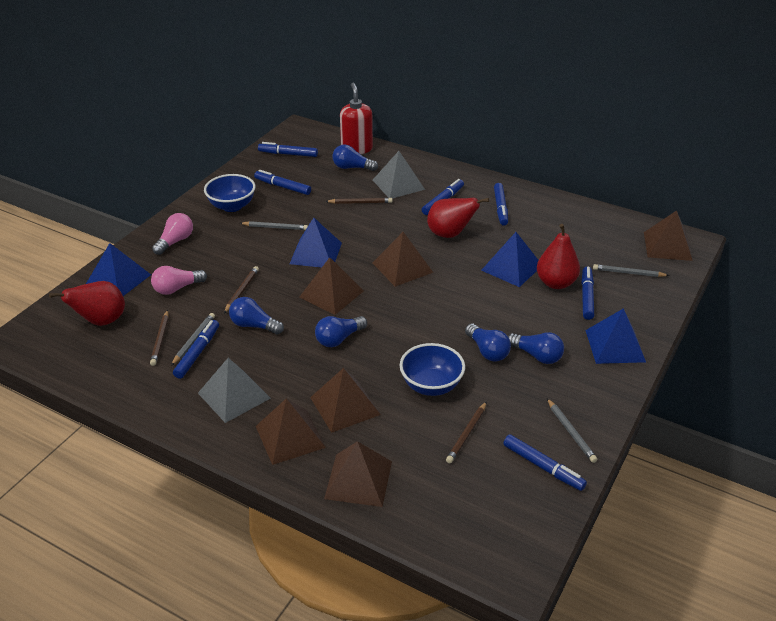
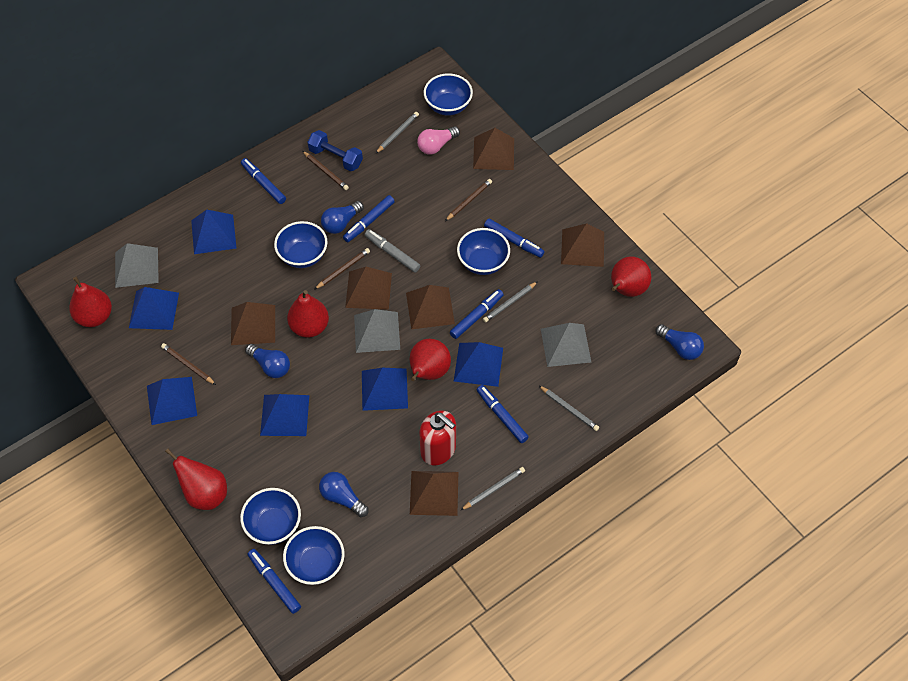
blue bowl: [204,174,256,212] [400,343,465,396] = 2 -> [240,488,301,545] [274,221,328,268] [283,526,345,585] [424,73,473,116] [457,228,510,275] = 5
blue dumbbell: none = 0 -> [308,130,363,171] = 1
blue light bulb: [229,297,284,335] [315,316,367,347] [332,145,378,171] [465,323,511,362] [508,332,564,364] = 5 -> [245,344,290,378] [319,472,369,517] [321,201,364,234] [655,324,704,360] = 4
blue marker: [173,320,219,379] [254,170,311,195] [258,142,318,157] [422,179,464,215] [494,183,508,225] [503,434,587,491] [581,267,594,320] = 7 -> [241,158,286,204] [247,549,301,614] [343,195,395,242] [450,289,504,339] [477,385,529,443] [484,218,544,258] = 6
blue pyramid: [86,243,151,296] [290,218,342,268] [481,232,539,287] [585,308,646,364] = 4 -> [129,287,179,330] [147,377,197,425] [191,210,236,254] [260,394,309,436] [362,368,408,411] [454,342,503,387] = 6
grey marker: none = 0 -> [365,229,420,273] = 1
grey pyramid: [198,358,271,423] [373,151,425,199] = 2 -> [115,243,159,288] [354,309,400,353] [541,323,591,367] = 3
pink light bulb: [151,266,207,295] [152,213,193,255] = 2 -> [417,126,460,155] = 1
red pear: [49,281,125,326] [427,198,489,238] [537,224,580,289] = 3 -> [69,277,112,327] [165,449,227,510] [287,290,329,338] [410,339,451,381] [611,256,651,297] = 5

